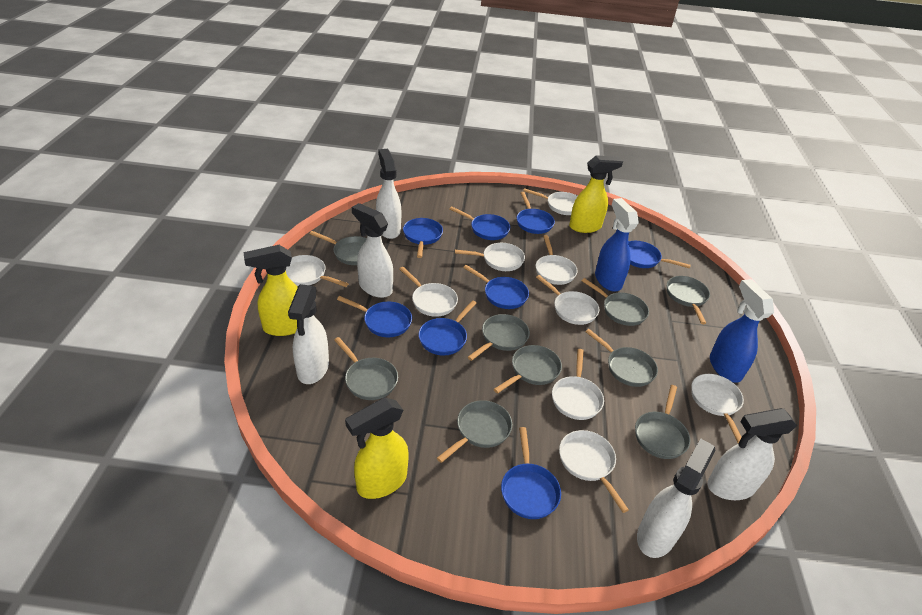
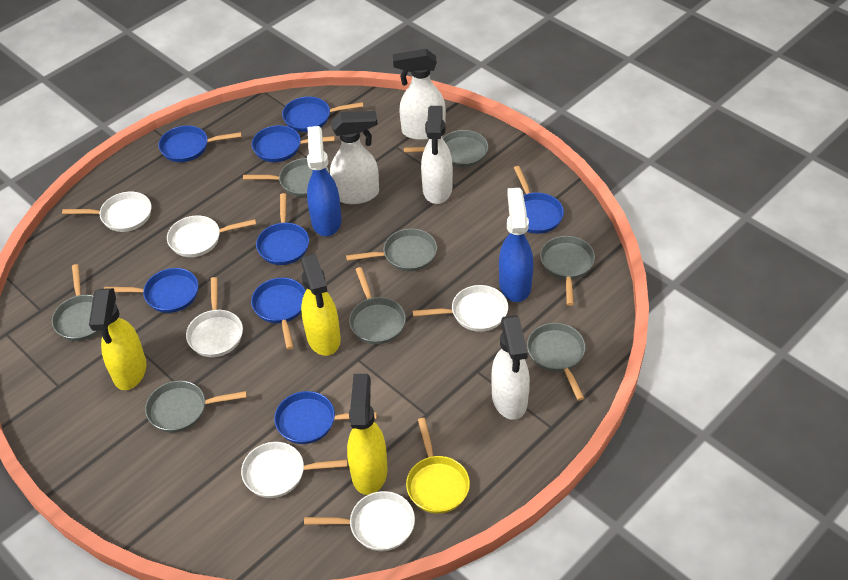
grey pan: [310,231,367,265] [334,337,398,400] [437,400,512,463] [468,314,530,361] [494,345,562,393] [582,278,649,326] [586,329,658,387] [635,385,690,459] [667,276,710,324] = 9 -> [52,264,100,341] [145,380,247,433] [243,158,330,197] [346,228,437,271] [349,267,406,344] [404,130,488,167] [527,323,586,401] [540,236,595,306] = 8
white pan: [286,255,348,287] [400,267,458,317] [455,243,525,271] [523,188,577,215] [536,235,578,285] [536,275,599,325] [552,349,604,420] [559,430,629,513] [691,374,744,443] = 9 -> [62,192,151,232] [167,215,256,257] [186,277,243,357] [241,442,348,498] [304,491,415,551] [413,285,508,332] = 6
white spray bottle: [288,284,329,384] [352,203,393,298] [376,149,401,239] [637,438,715,558] [707,408,797,500] = 5 -> [330,111,379,204] [393,49,446,140] [421,106,453,204] [491,315,530,420] = 4
yellow pan: none = 0 -> [406,418,470,514] = 1

